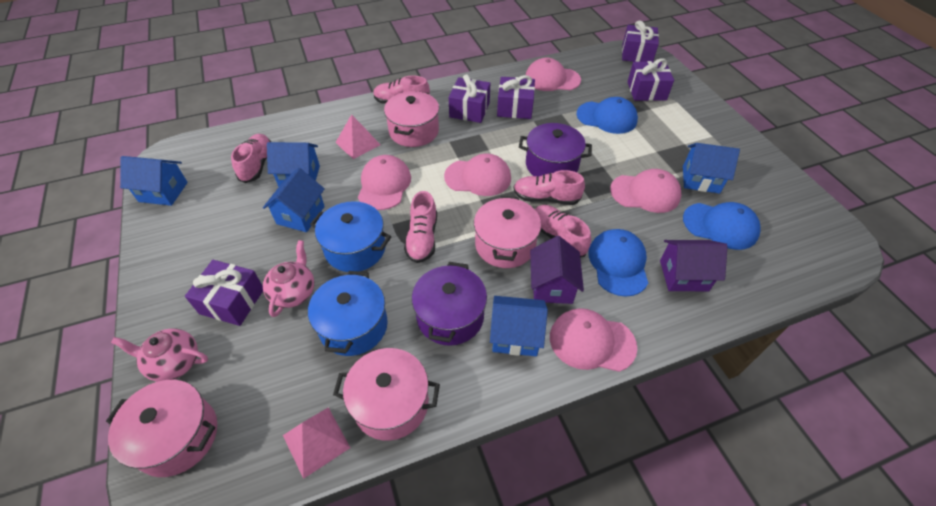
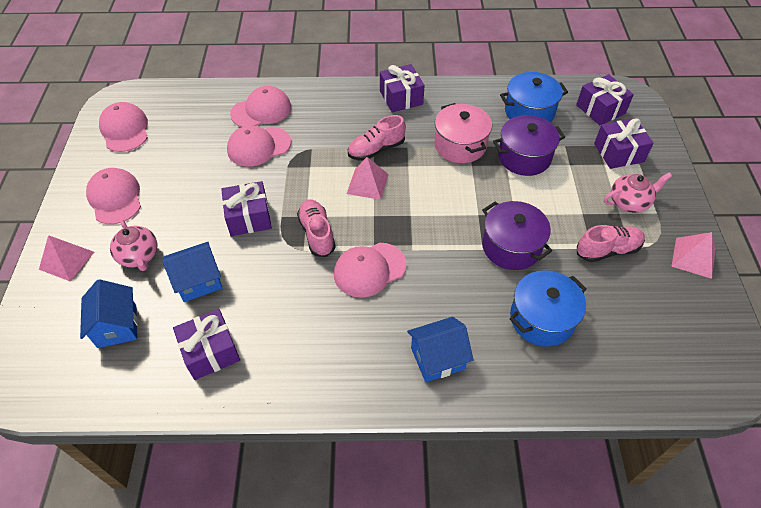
blue cap: [577,97,638,134] [588,229,648,297] [683,202,761,250] = 3 -> none = 0
blue house: [120,156,188,206] [263,168,325,232] [267,142,320,187] [490,296,548,356] [683,143,740,194] = 5 -> [80,279,138,348] [162,242,222,302] [407,317,474,382] = 3
pink pot: [106,380,217,477] [333,348,440,441] [384,91,439,147] [474,196,541,268] = 4 -> [434,103,492,163] = 1
pink pyramid: [283,407,350,479] [335,114,381,159] = 2 -> [39,235,94,281] [347,157,389,200] [671,232,716,279] = 3
pink shoe: [231,134,271,183] [373,76,430,104] [404,191,437,263] [513,170,585,205] [535,205,591,257] = 5 -> [297,199,336,257] [348,115,406,161] [577,225,645,262] = 3
purple house: [530,236,584,304] [660,240,728,291] = 2 -> none = 0

